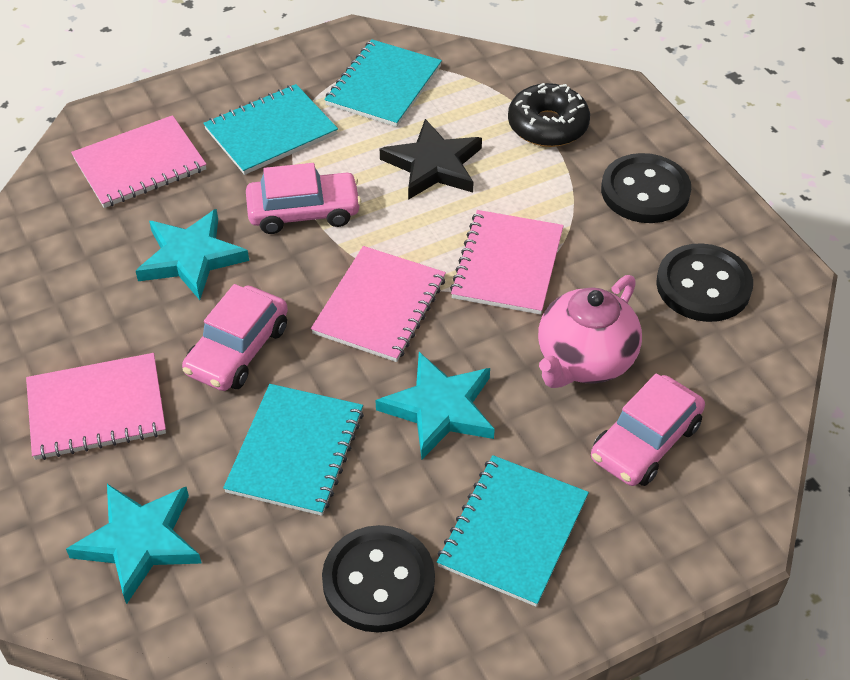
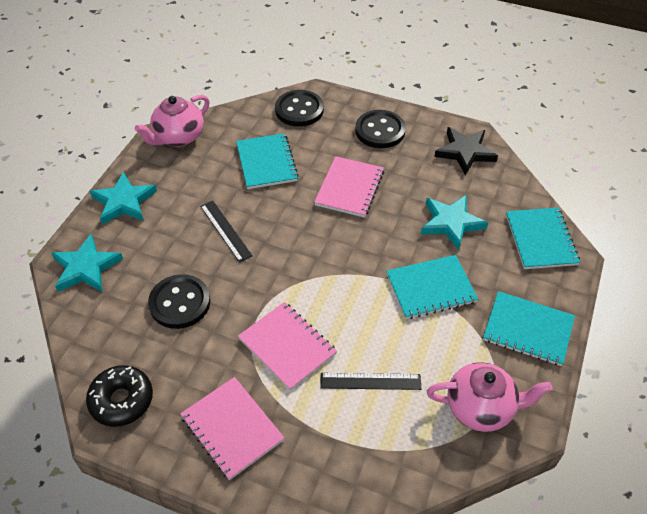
black ruler: none = 0 -> [200,201,253,262] [320,373,422,390] = 2
pink car: [182,284,288,391] [246,163,361,234] [591,373,705,486] = 3 -> none = 0
pink notebook: [26,353,166,460] [71,115,207,208] [311,246,446,362] [450,210,564,315] = 4 -> [180,377,285,480] [238,302,337,391] [314,156,384,218] = 3
pink teapot: [538,275,642,388] = 1 -> [135,95,210,146] [427,362,553,432] = 2

